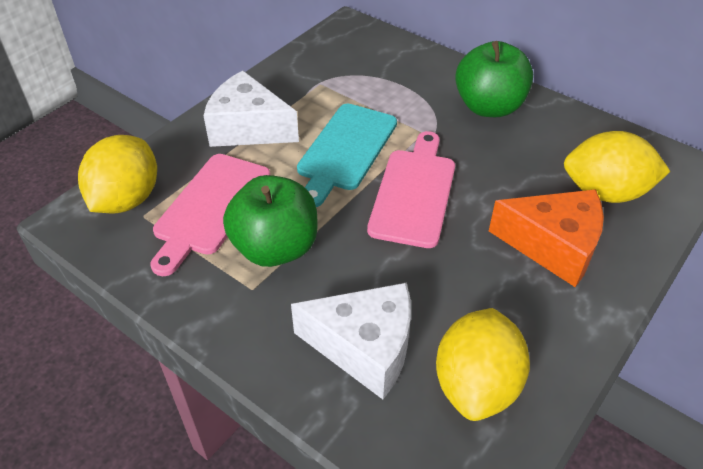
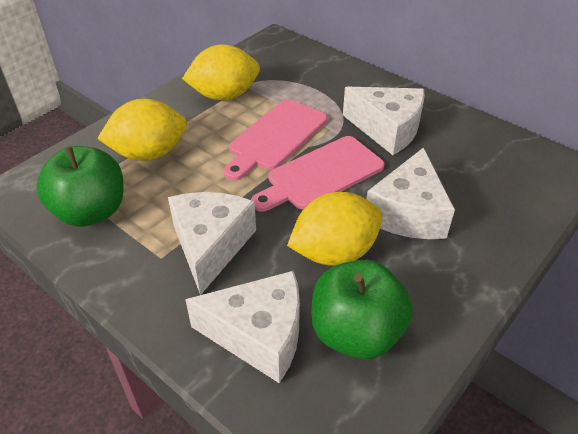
orange cheese: [489,189,604,287] = 1 -> none = 0
turquoise cutting board: [297,104,397,207] = 1 -> none = 0
white cheese: [204,71,299,147] [291,283,411,399] = 2 -> [168,192,256,295] [185,271,300,383] [343,87,424,155] [366,147,455,239] = 4

